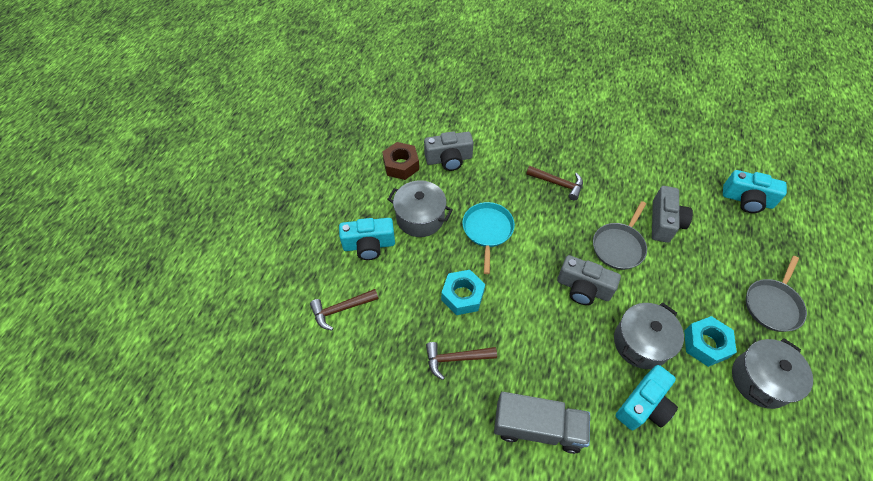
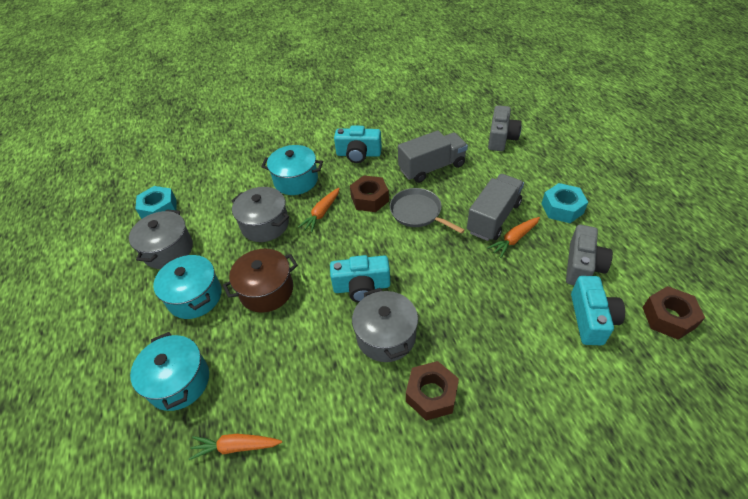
brown hammer: [310,289,379,331] [426,342,497,380] [526,166,583,201] = 3 -> none = 0
brown nut: [382,142,419,180] = 1 -> [350,175,389,212] [406,361,459,421] [642,286,705,340] = 3
brown pot: none = 0 -> [223,249,298,313] = 1
grey camera: [424,131,474,171] [557,255,621,305] [652,186,693,243] = 3 -> [488,105,522,151] [566,225,613,285] = 2
grey pan: [593,201,647,270] [746,256,807,332] = 2 -> [390,188,465,234] = 1
grey truck: [494,392,590,454] = 1 -> [398,130,468,183] [467,174,524,241] = 2
orange carrot: none = 0 -> [189,434,282,460] [298,188,340,233] [487,217,540,258] = 3
turquoise pan: [462,202,515,274] = 1 -> none = 0
turquoise pot: none = 0 -> [130,332,209,411] [153,255,221,319] [261,145,323,195] = 3

